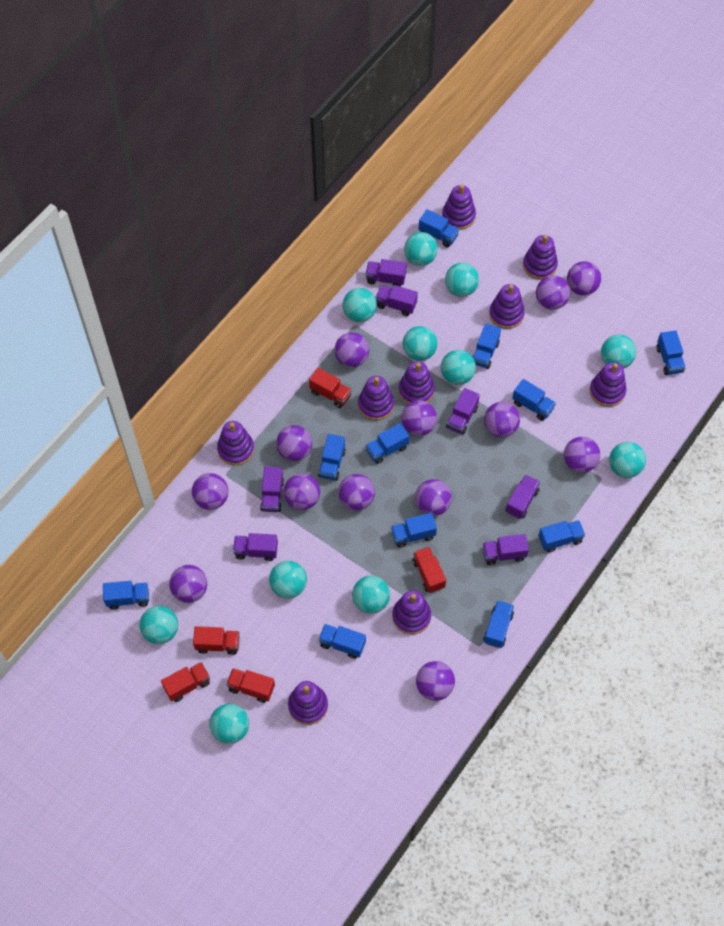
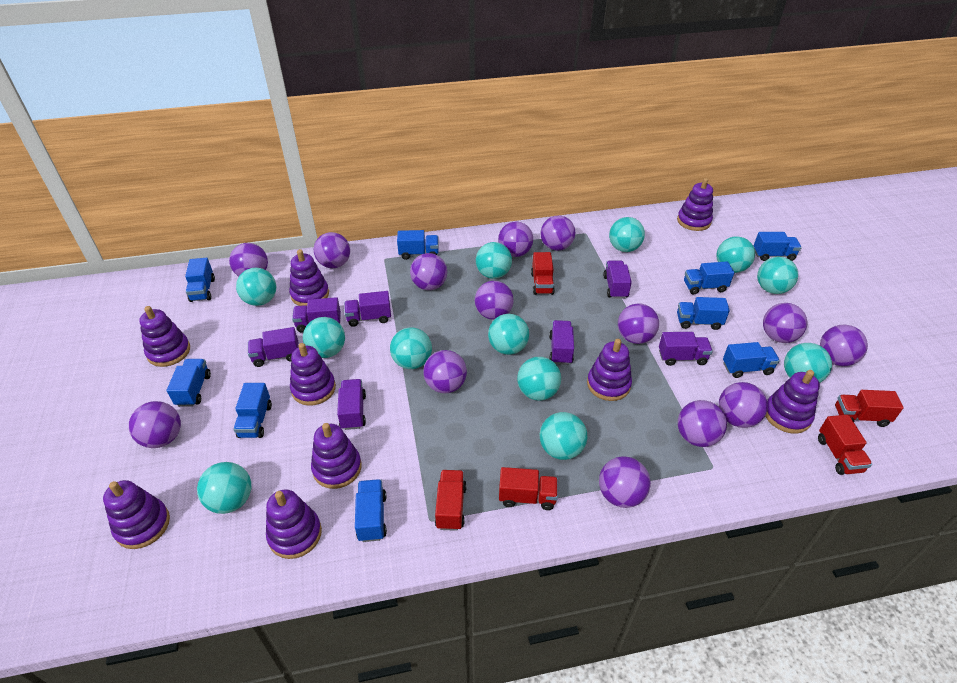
blue truck: [103,581,149,609] [318,434,346,481] [319,624,366,659] [365,423,409,464] [391,513,437,548] [419,209,459,248] [473,323,501,369] [483,600,514,648] [512,379,556,421] [538,520,585,553] [656,330,686,375] = 11 -> [167,359,211,407] [185,258,215,302] [234,383,272,438] [355,479,387,542] [397,230,439,260] [677,297,730,330] [684,262,734,294] [723,342,780,378] [754,232,802,261] = 9
purple ball: [169,565,207,603] [192,473,229,510] [276,425,312,461] [284,473,320,510] [334,332,369,367] [338,474,375,511] [401,400,437,436] [415,479,452,516] [416,661,455,701] [484,402,520,438] [536,275,570,310] [564,437,600,473] [567,261,601,295] = 13 -> [129,401,181,448] [229,243,268,276] [314,232,350,268] [410,253,447,290] [423,350,467,393] [475,281,514,320] [498,221,533,257] [540,215,575,251] [599,456,651,508] [618,304,659,344] [678,400,727,447] [719,382,768,428] [763,303,807,343] [820,325,868,366] = 14
turquoise ball: [139,606,178,644] [209,704,249,744] [269,561,307,599] [343,288,377,322] [352,576,390,614] [403,326,438,361] [404,232,438,266] [441,350,476,385] [445,263,479,297] [601,335,636,369] [609,442,646,478] = 11 -> [197,462,251,514] [236,268,276,306] [303,317,345,358] [390,327,432,369] [476,242,512,279] [488,314,529,355] [517,357,561,401] [540,412,587,460] [609,217,645,252] [717,236,755,273] [757,257,798,294] [784,343,832,383] = 12

